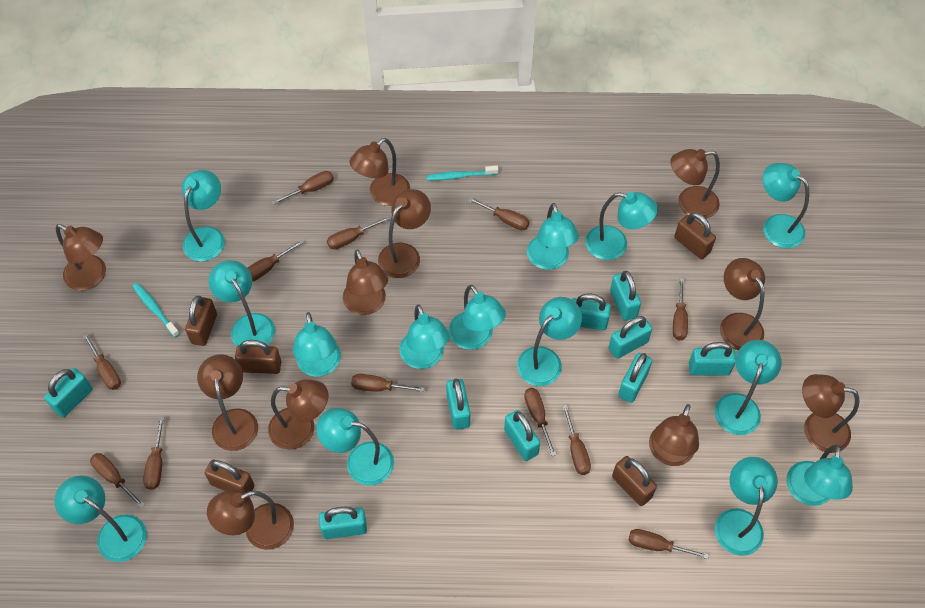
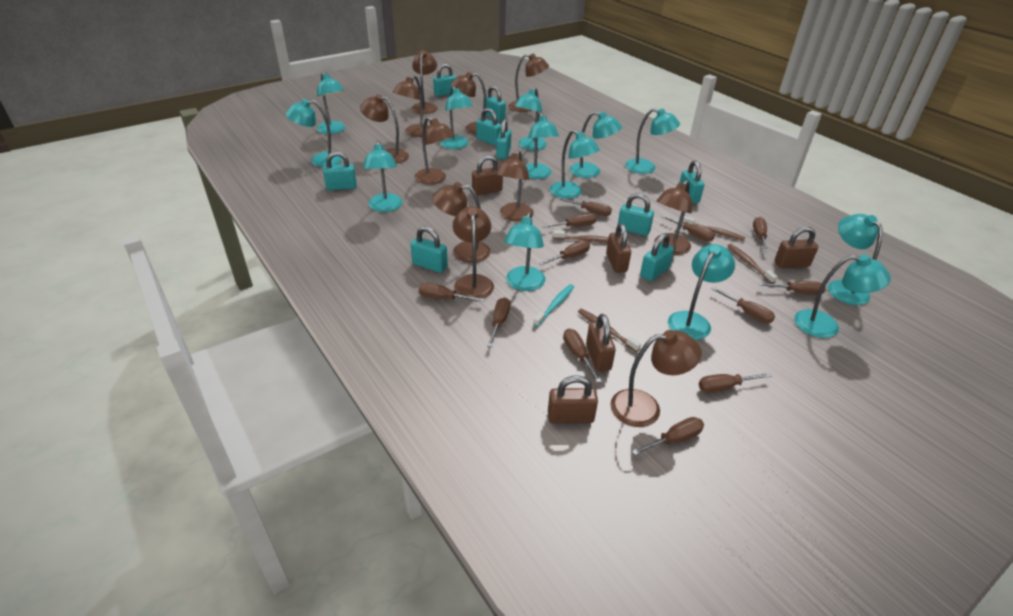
brown toothbrush: none = 0 -> [553,230,609,243] [578,309,641,352] [682,216,746,241] [727,244,777,284] = 4
turquoise lamp: [54,476,147,562] [182,170,225,261] [209,260,275,346] [292,312,341,377] [316,408,394,486] [399,304,450,369] [449,285,506,350] [517,297,582,386] [527,203,579,270] [585,192,658,260] [715,340,782,435] [715,457,778,556] [762,163,809,249] [786,445,853,506] = 14 -> [286,99,342,167] [317,72,345,134] [363,141,403,212] [440,86,473,149] [504,212,545,291] [514,88,547,150] [526,113,559,179] [550,130,600,199] [570,111,622,178] [625,108,680,174] [668,244,735,340] [794,255,891,338] [828,214,883,305] = 13
turquoise toothbrush: [132,283,180,337] [426,165,498,181] = 2 -> [533,284,574,327] = 1

